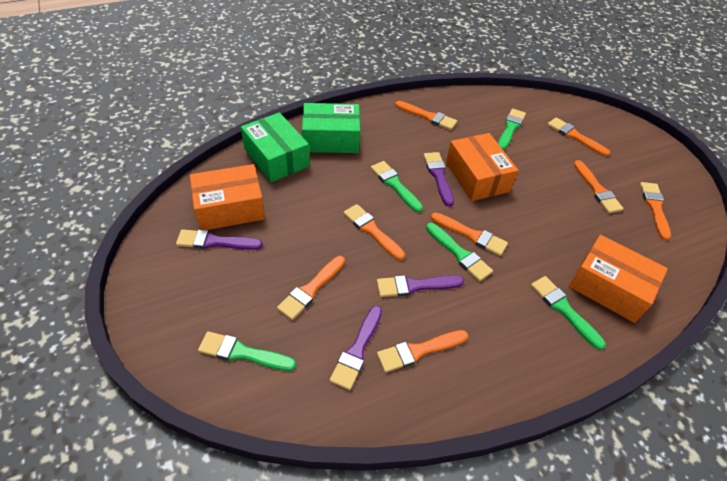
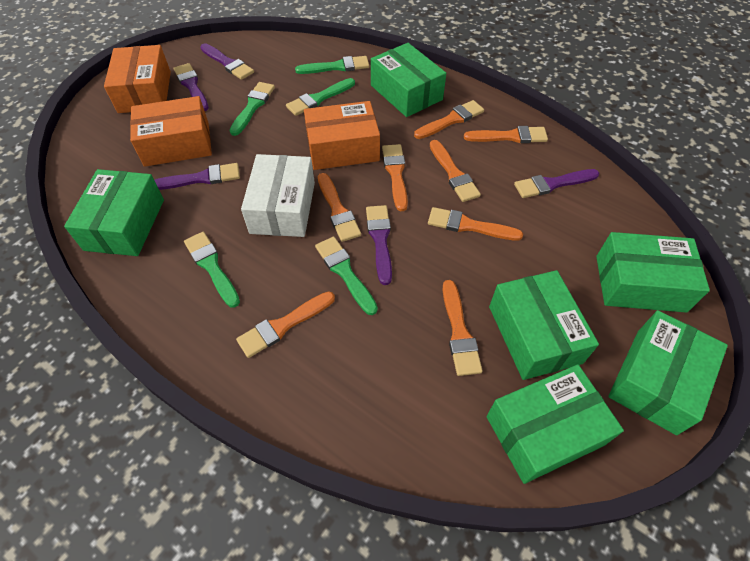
green box: [241,112,310,182] [302,103,360,153] = 2 -> [64,169,164,256] [371,43,446,117] [486,364,624,484] [489,270,599,380] [596,232,710,313] [608,310,728,435] = 6
purple brush: [176,229,263,250] [330,306,382,390] [377,275,464,297] [423,152,454,207] = 4 -> [154,163,240,190] [174,63,209,111] [200,43,254,80] [366,205,392,285] [514,169,599,198] = 5
white box: none = 0 -> [241,154,315,237] = 1

